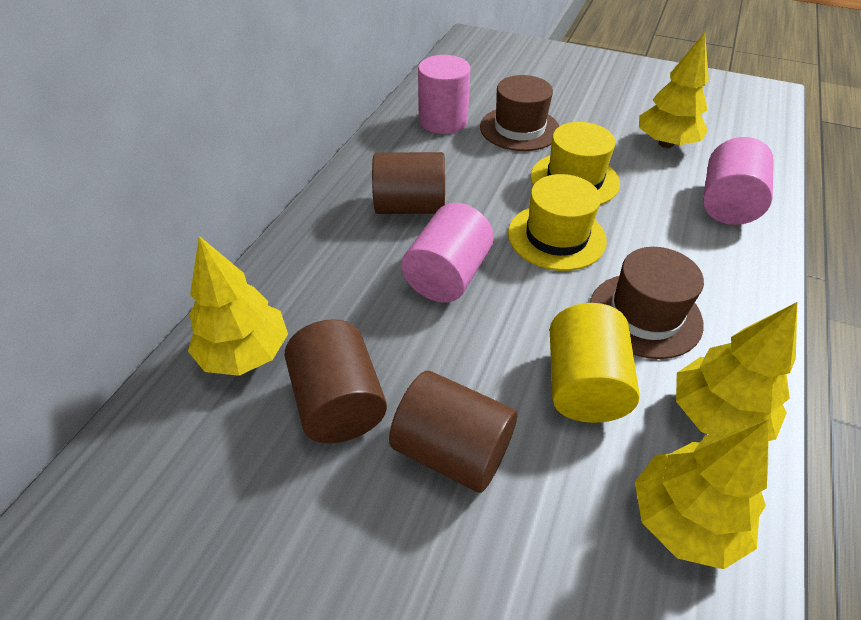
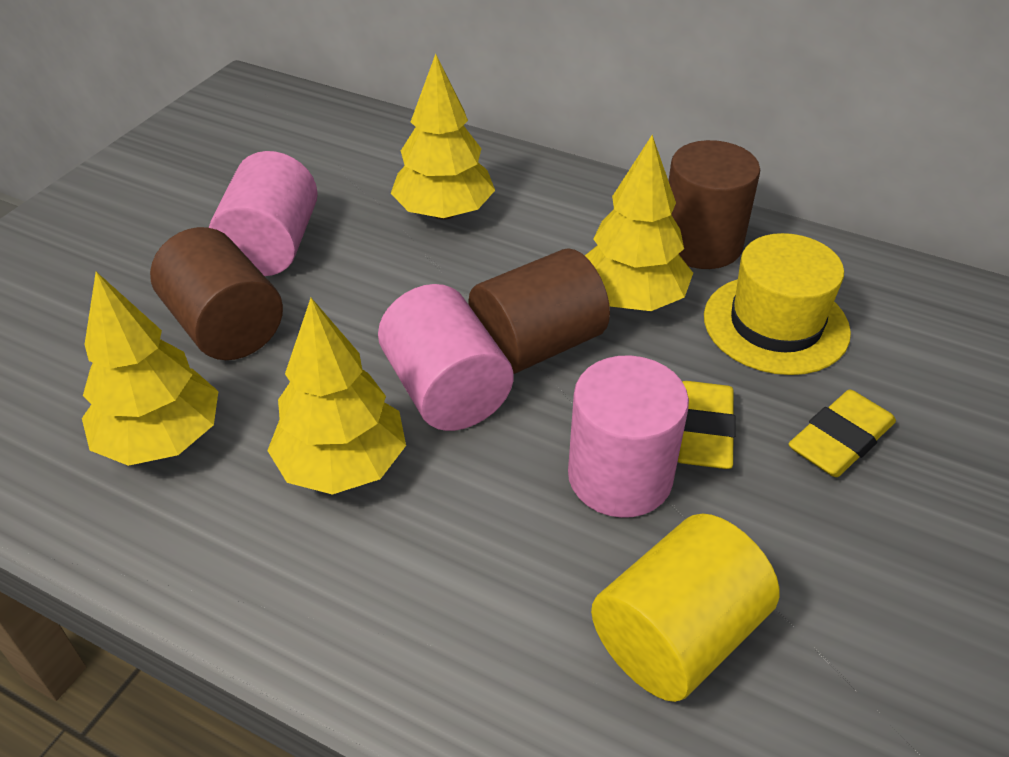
brown hat: [480,75,559,151] [590,247,704,359] = 2 -> none = 0
yellow eraser: none = 0 -> [678,381,736,469] [789,390,896,477] = 2
yellow hat: [508,174,607,271] [531,122,620,205] = 2 -> [704,233,851,375] = 1

